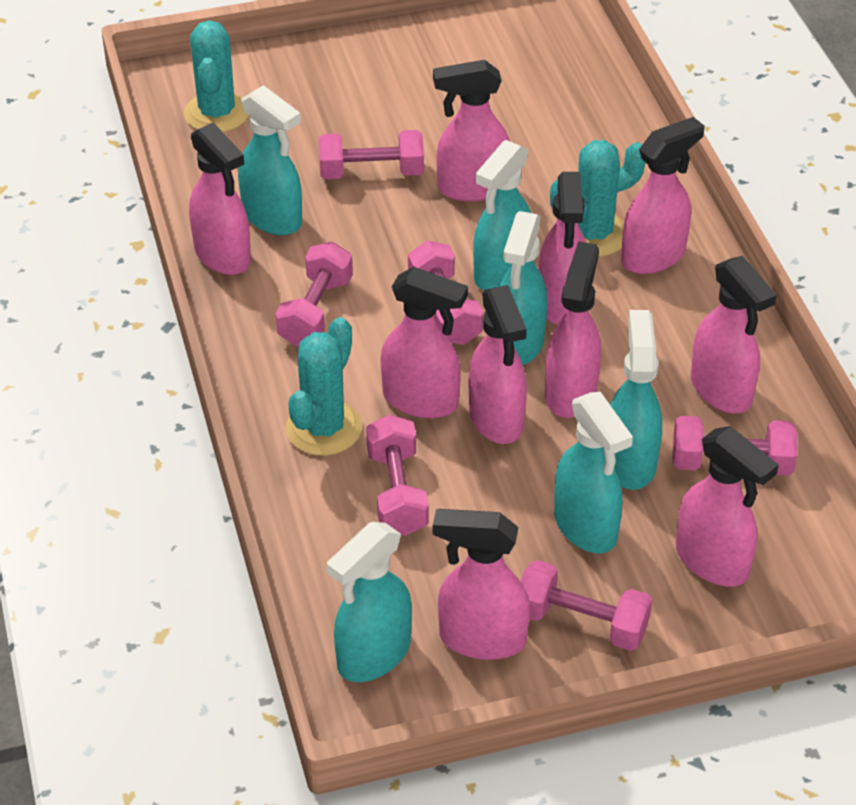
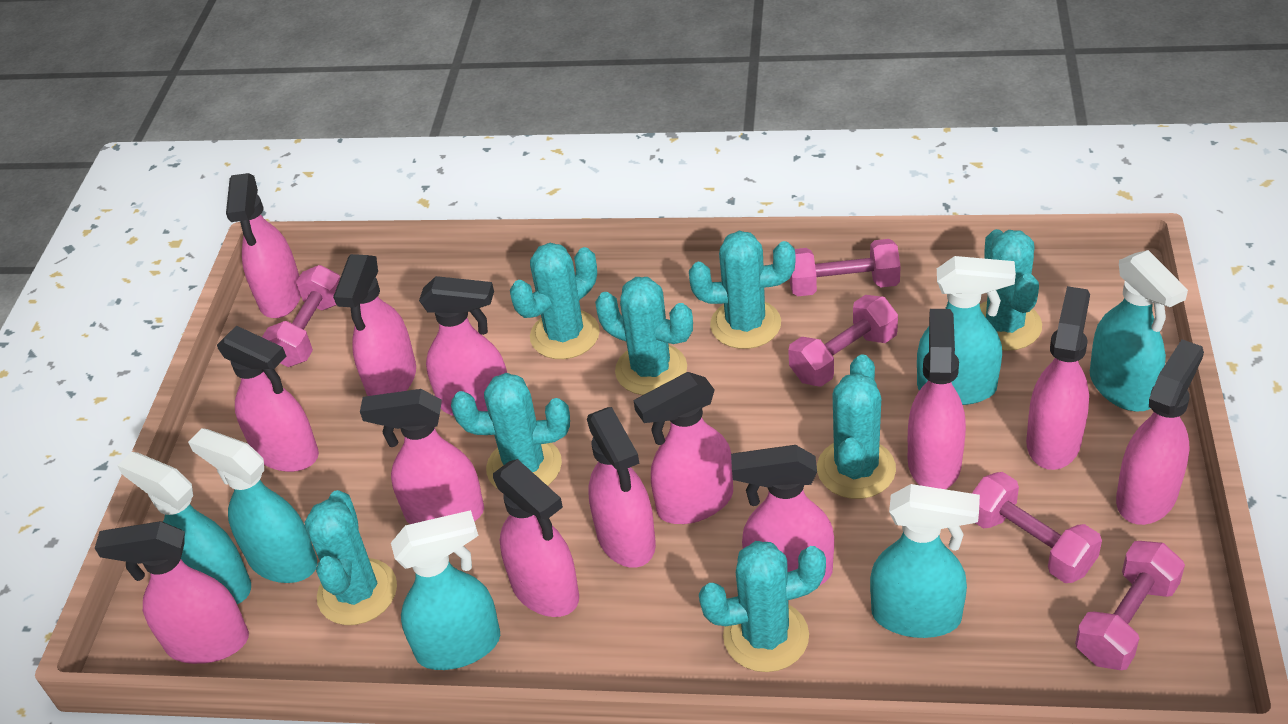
pink dumbbell: [276,242,353,346] [319,130,424,179] [366,414,429,536] [408,241,483,345] [521,560,652,651] [673,416,798,476] = 6 -> [262,265,340,367] [788,295,898,387] [790,239,901,296] [972,472,1102,583] [1075,541,1185,670] = 5
pink spray bottle: [189,123,251,275] [381,267,468,418] [433,60,510,202] [433,509,530,660] [469,285,527,444] [539,172,586,325] [545,241,601,418] [621,117,705,274] [676,426,779,586] [691,256,777,413] = 10 -> [95,521,249,664] [217,326,319,472] [226,173,301,318] [333,254,416,396] [360,389,484,524] [419,276,507,416] [493,459,579,617] [587,407,656,568] [634,372,733,524] [731,445,834,586] [908,309,966,489] [1026,286,1090,470] [1116,339,1204,525] = 13
turquoise cactus: [184,20,249,132] [286,317,362,456] [550,140,645,257] = 3 -> [304,490,397,625] [451,373,570,489] [510,243,600,359] [595,277,693,395] [689,231,796,349] [699,541,826,672] [817,354,896,499] [980,229,1042,351] = 8

